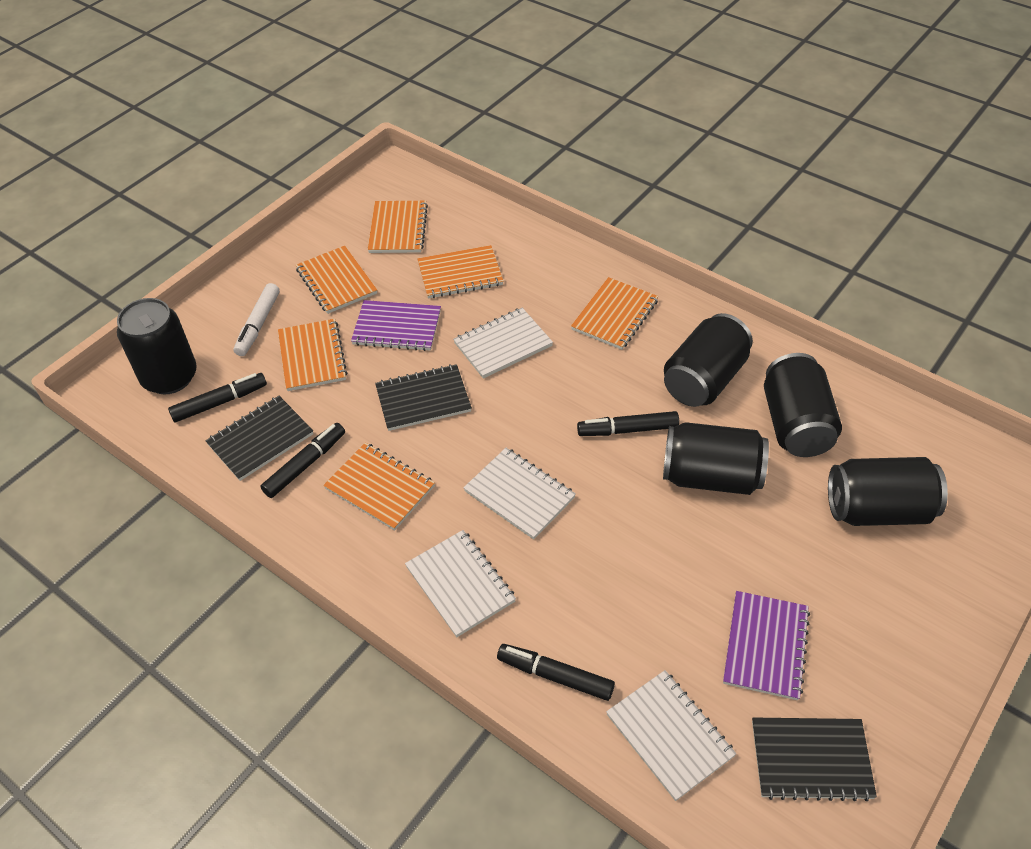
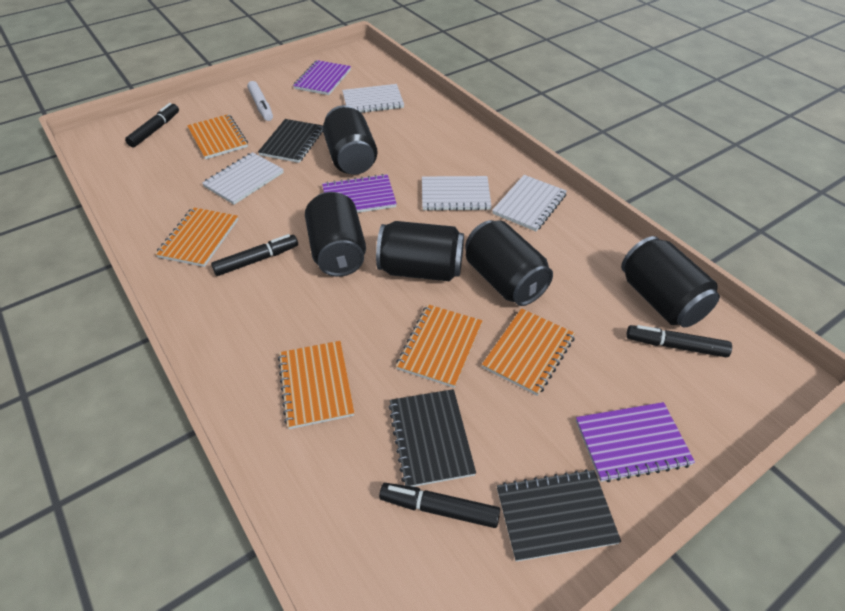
orange notebook: [278,319,348,391] [296,246,377,314] [323,443,435,531] [368,201,428,253] [418,245,503,299] [571,277,658,350] = 6 -> [156,207,238,267] [187,114,248,159] [278,341,354,429] [396,304,482,388] [482,308,575,396] = 5
purple notebook: [351,300,441,351] [723,591,810,700] = 2 -> [293,60,351,95] [322,174,397,213] [576,402,695,482] = 3

